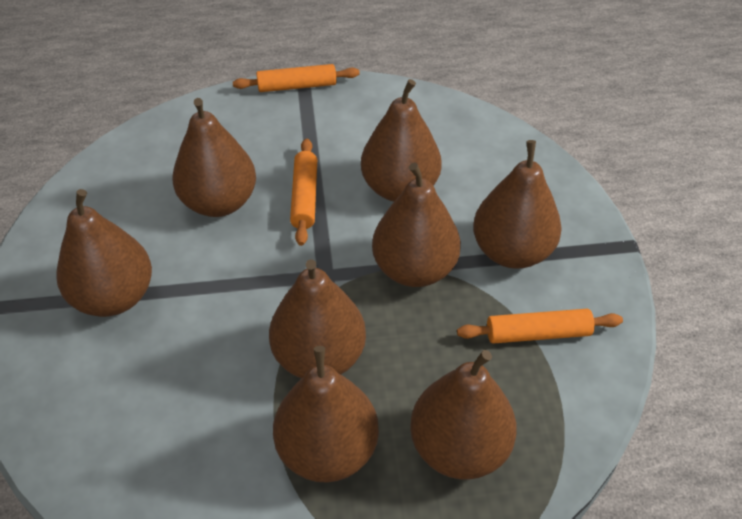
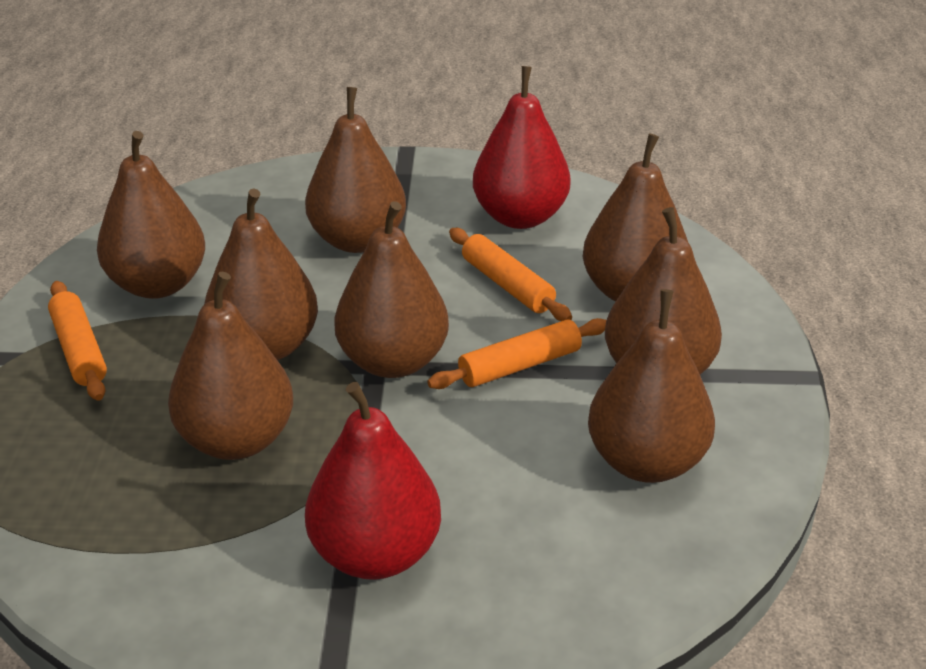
red pear: none = 0 -> [305,382,441,580] [473,66,570,229] = 2

